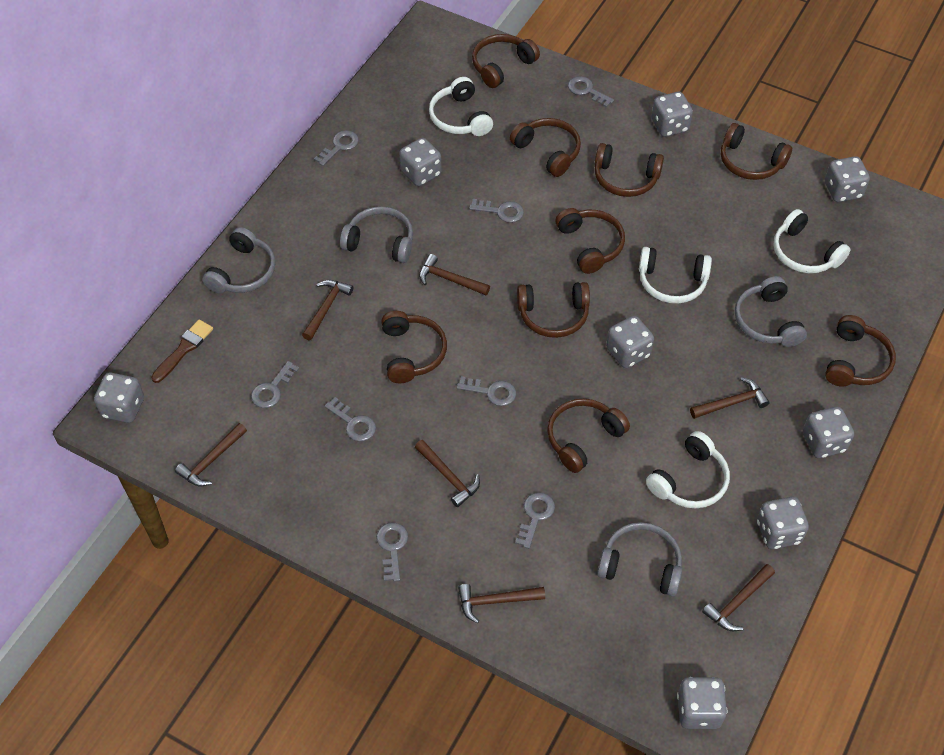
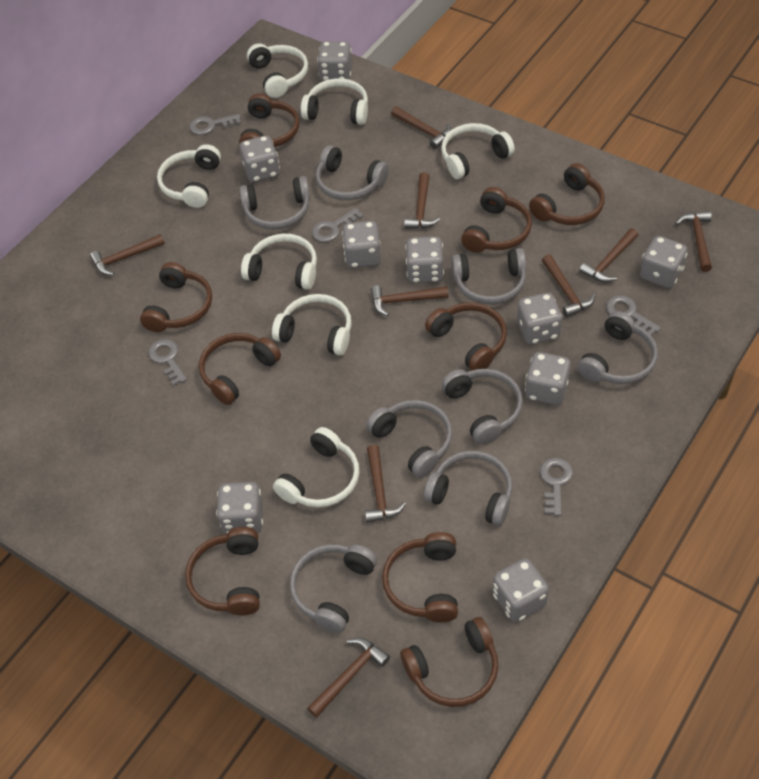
brown brush: [151,319,213,383] = 1 -> none = 0
brown hammer: [175,423,247,486] [302,280,354,340] [415,440,480,507] [419,254,490,295] [458,584,545,623] [690,377,770,419] [702,564,775,631] = 7 -> [90,234,165,275] [307,638,390,718] [365,445,406,523] [371,285,448,316] [391,106,451,149] [404,172,440,229] [542,254,595,317] [579,228,638,282] [676,211,712,272] = 9
grey dice: [94,373,144,423] [399,138,442,186] [606,316,654,368] [652,92,693,137] [677,677,727,729] [757,497,809,549] [803,407,854,458] [825,156,870,202] = 8 -> [216,482,263,534] [239,136,280,183] [317,41,352,81] [342,221,381,268] [405,236,444,283] [493,558,549,622] [517,293,562,344] [525,352,571,405] [640,236,687,288] = 9
grey headphones: [202,227,276,294] [340,206,413,263] [597,522,682,596] [735,276,807,347] = 4 -> [239,176,310,230] [290,544,377,633] [316,145,389,200] [366,400,453,478] [424,451,513,526] [442,369,523,445] [451,248,526,304] [577,311,658,384] = 8
grey key: [251,361,299,408] [314,130,359,166] [325,397,376,441] [376,523,408,582] [457,376,516,406] [469,199,524,223] [515,492,555,549] [568,76,614,108] = 8 -> [149,339,187,386] [190,114,241,135] [312,208,363,242] [540,458,573,516] [606,295,661,336] = 5
white headphones: [429,77,493,136] [639,247,712,304] [646,431,730,508] [773,209,850,273] = 4 -> [157,144,221,208] [241,234,317,290] [247,43,308,98] [272,294,351,355] [273,427,360,507] [301,78,368,125] [441,123,515,179] = 7

